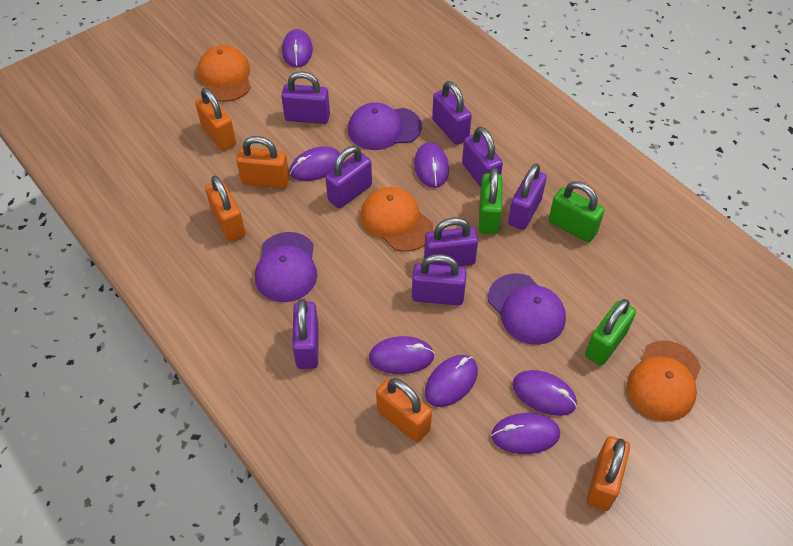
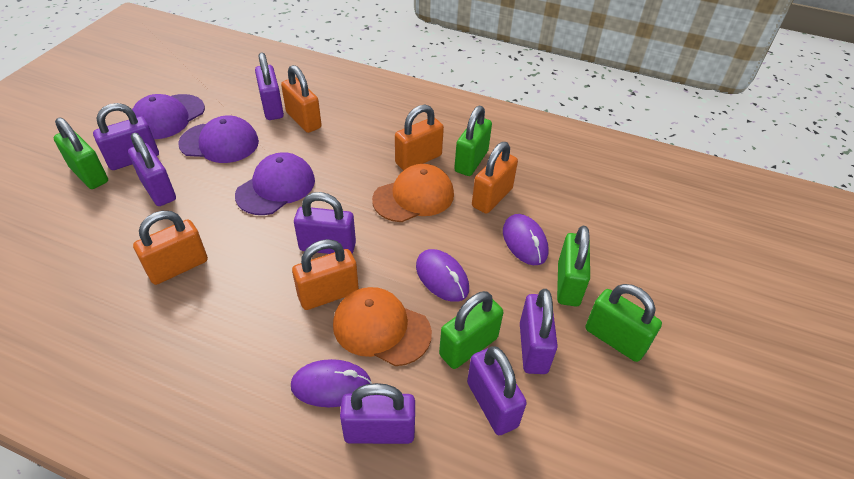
green padlock: [479,167,502,234] [549,182,605,242] [585,299,636,366] = 3 -> [53,117,108,189] [439,291,503,369] [454,106,492,176] [557,226,590,307] [585,284,662,362] = 5
orange cap: [198,45,251,102] [361,187,434,252] [627,340,701,421] = 3 -> [333,287,432,366] [372,164,454,222] = 2
purple mouse: [282,29,313,68] [289,147,340,181] [369,336,435,374] [414,142,449,188] [425,355,478,407] [491,413,560,454] [512,370,577,416] = 7 -> [291,359,372,407] [416,249,469,302] [503,214,548,265] = 3
purple padlock: [281,71,330,124] [292,299,319,369] [325,146,372,208] [412,254,467,306] [424,217,478,267] [432,81,472,145] [462,127,503,187] [508,164,547,230] = 8 -> [93,103,159,170] [128,133,176,206] [255,52,284,120] [294,192,356,254] [340,383,415,444] [467,346,527,435] [520,289,558,374] = 7

